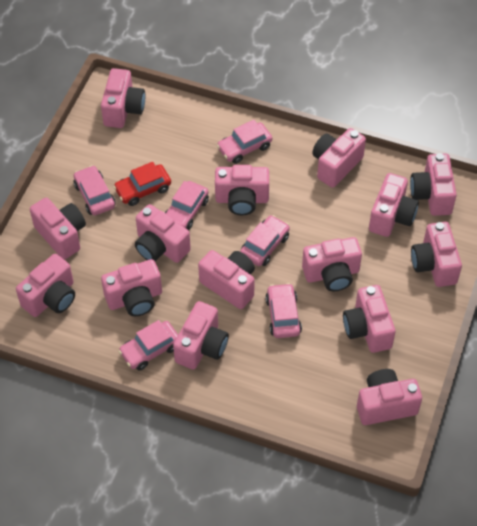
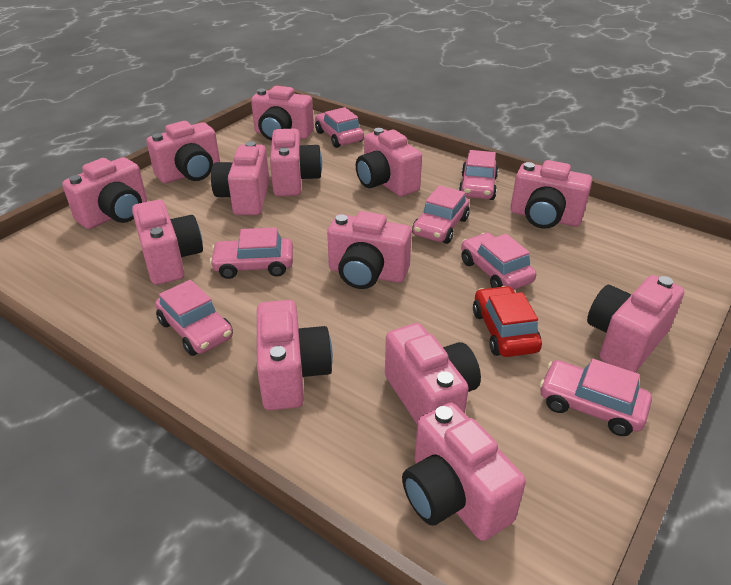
pink camera: [16,254,75,317] [30,198,86,259] [101,68,145,128] [101,259,162,316] [135,204,191,263] [173,301,229,370] [198,250,255,309] [215,165,269,215] [302,237,362,291] [312,128,366,188] [343,285,396,353] [357,369,422,425] [369,173,419,237] [410,153,457,216] [411,222,462,287] = 15 -> [62,157,147,229] [132,200,203,285] [146,121,220,183] [211,141,269,215] [251,86,314,141] [257,300,333,410] [270,129,322,196] [327,211,412,289] [356,128,422,197] [385,323,481,424] [402,403,526,541] [511,160,592,229] [587,275,684,372] = 13
pink car: [73,165,116,216] [119,320,178,371] [165,181,209,230] [217,120,272,164] [240,215,290,266] [265,283,302,338] = 6 -> [155,280,233,356] [210,227,293,279] [315,107,364,148] [412,185,470,244] [459,150,498,200] [461,233,536,290] [539,359,652,436] = 7

